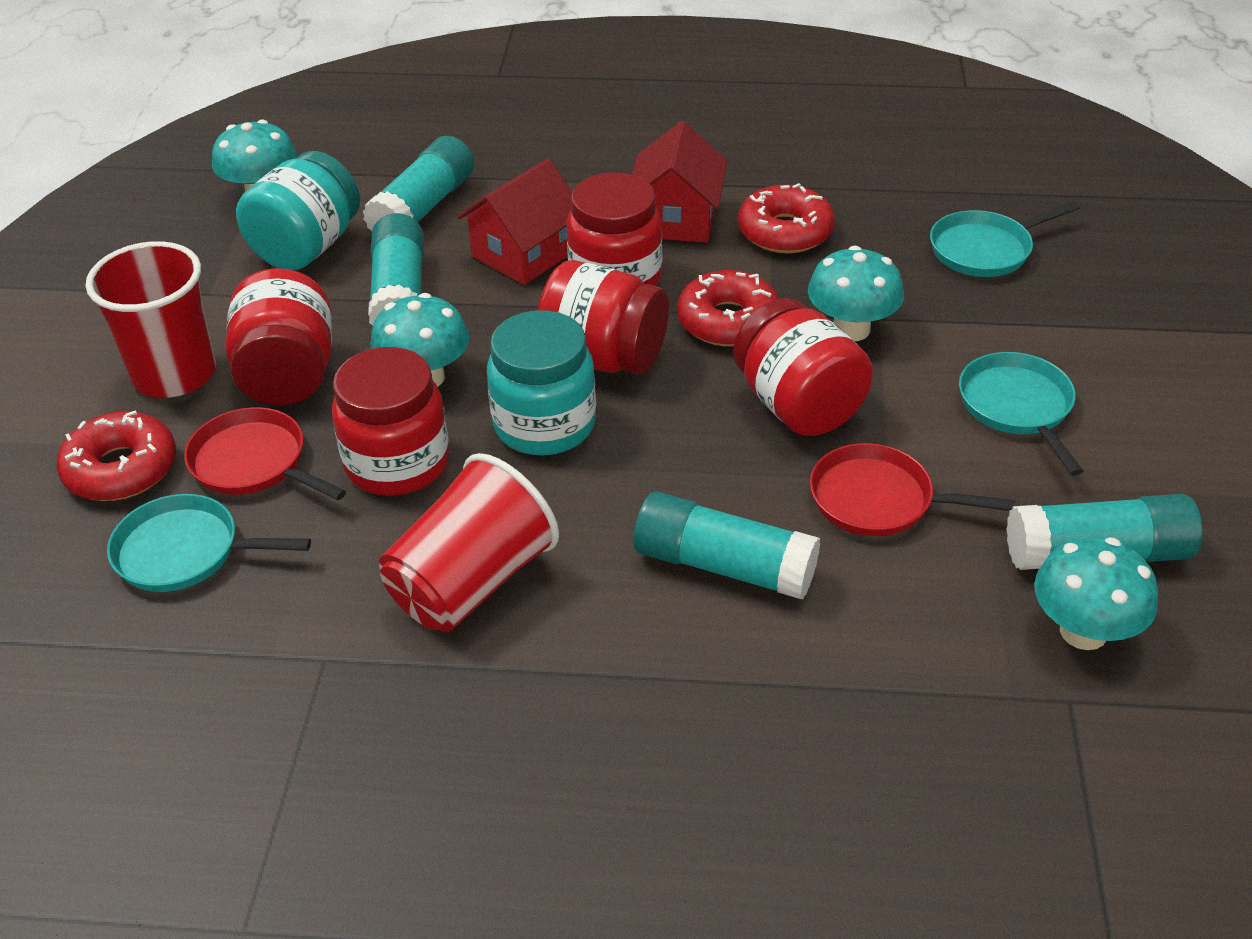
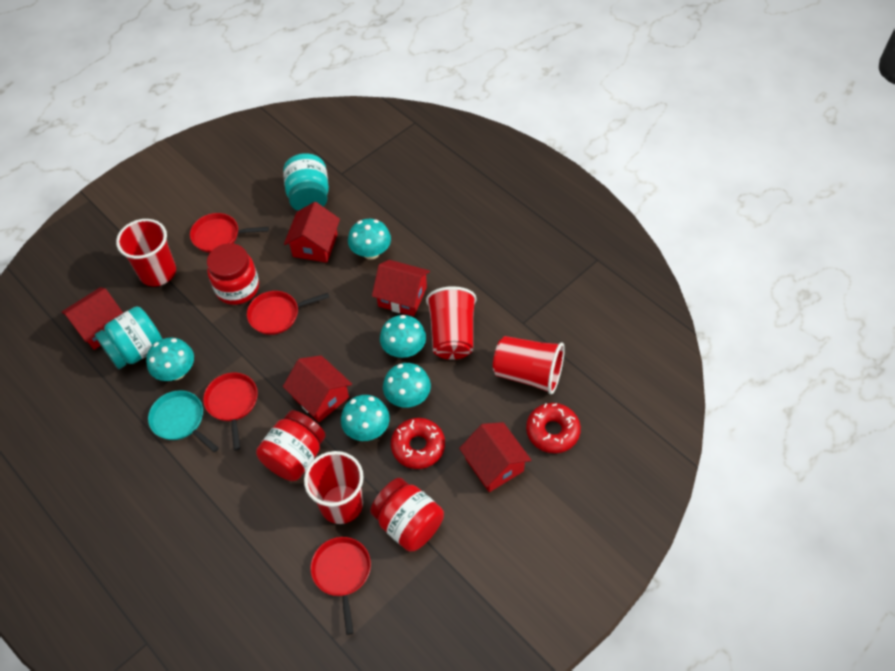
red cup: [86,241,216,398] [379,453,559,632] = 2 -> [116,219,176,286] [304,451,364,524] [426,286,476,360] [493,336,565,395] = 4
red donut: [57,410,176,501] [677,270,779,347] [738,183,835,253] = 3 -> [391,418,445,469] [526,403,581,453] = 2
red house: [457,159,572,285] [632,121,727,243] = 2 -> [62,287,123,350] [283,355,352,422] [284,202,340,263] [372,260,430,316] [459,422,531,492] = 5
red jar: [226,268,332,405] [332,347,449,496] [538,260,669,375] [567,172,662,286] [733,298,873,436] = 5 -> [207,243,259,305] [256,410,326,481] [370,478,444,552] = 3
red pan: [184,407,346,500] [810,443,1015,536] = 2 -> [190,213,269,253] [203,373,258,450] [247,291,329,335] [310,537,371,635] = 4
turquoise glue stick: [363,136,474,231] [368,213,424,325] [634,492,820,599] [1007,494,1202,570] = 4 -> none = 0
turquoise mushroom: [212,120,297,192] [370,293,469,387] [808,246,904,341] [1034,537,1158,650] = 4 -> [146,338,194,381] [341,395,390,441] [348,219,391,260] [380,315,426,358] [383,363,431,408] = 5
turquoise pan: [107,494,311,592] [930,201,1080,277] [959,352,1083,476] = 3 -> [148,390,219,452] = 1

